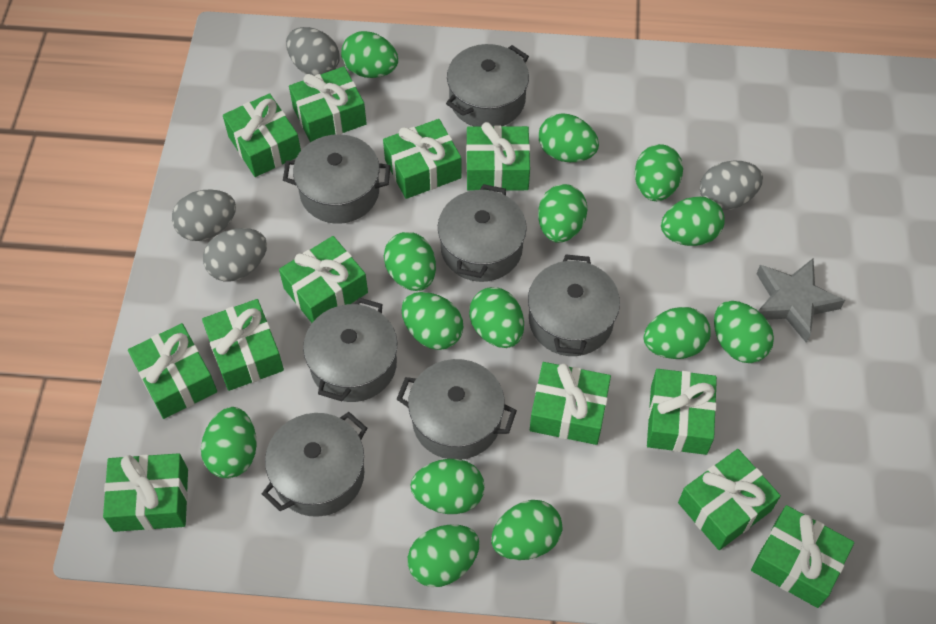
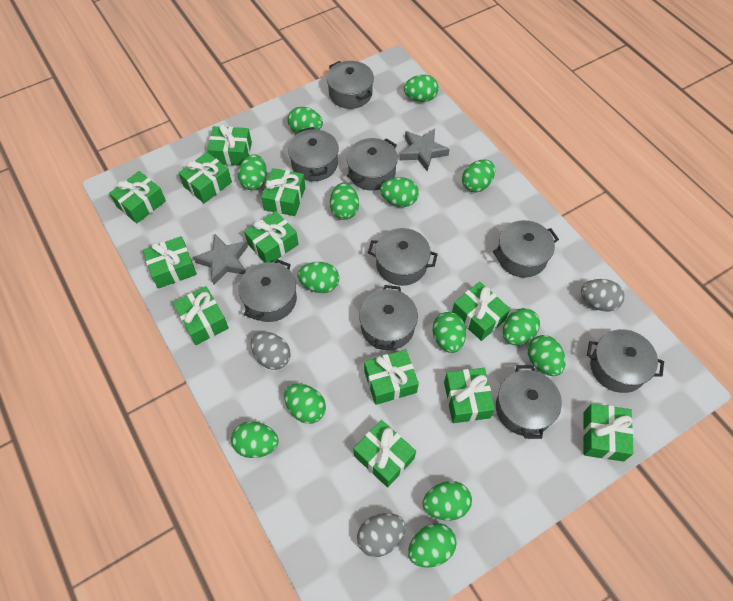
grey egg: [172,189,236,241] [203,228,267,281] [286,27,340,76] [700,161,763,210] = 4 -> [251,332,290,370] [357,513,405,557] [581,279,625,312] = 3
grey pot: [262,412,367,517] [283,134,391,224] [303,297,397,402] [397,359,517,460] [438,184,527,282] [446,44,529,127] [528,255,620,356] = 7 -> [238,259,297,322] [288,127,339,181] [327,61,374,109] [347,138,398,191] [359,285,418,350] [368,228,438,286] [493,220,559,278] [496,365,562,439] [587,329,664,393] = 9
grey star: [757,259,845,343] = 1 -> [193,234,248,285] [400,129,450,171] = 2

